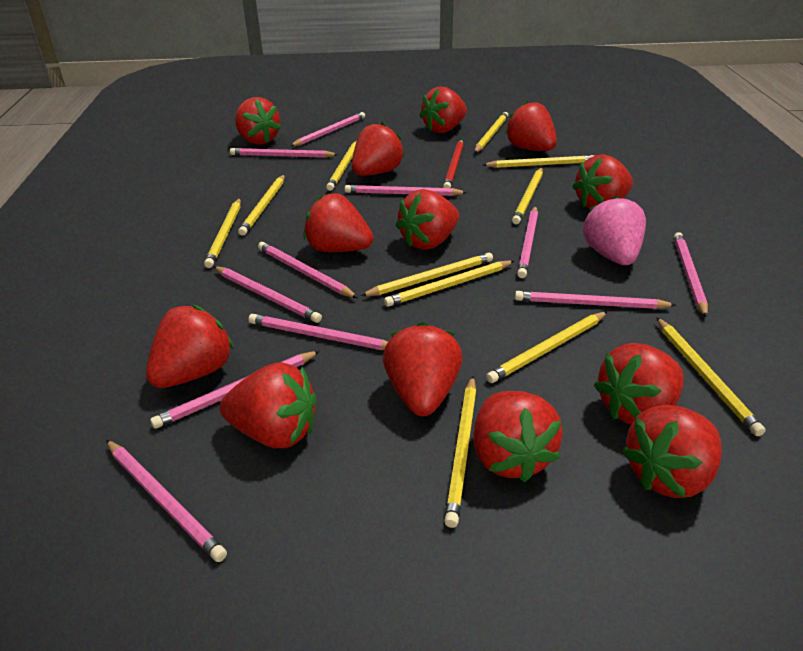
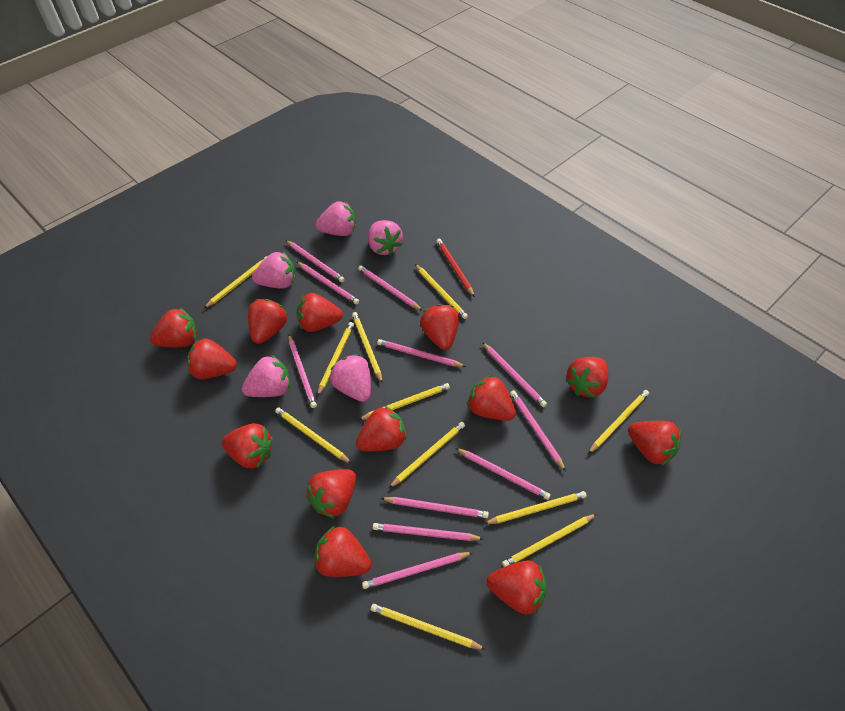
pink strawberry: [583,195,646,265] = 1 -> [242,355,290,397] [252,252,295,289] [316,201,356,236] [330,354,371,402] [368,220,403,256] = 5

